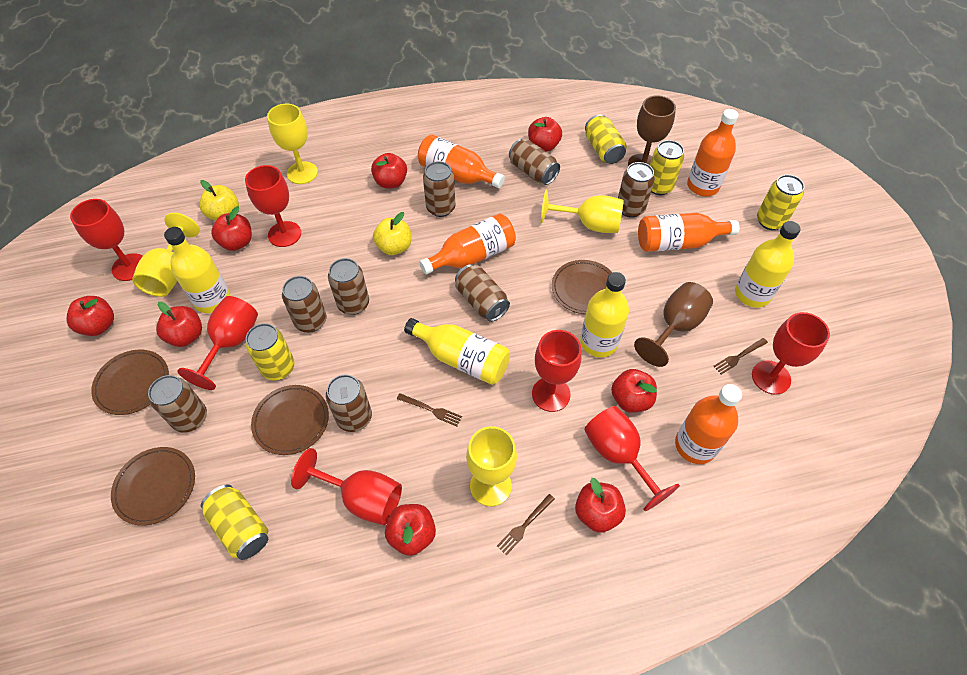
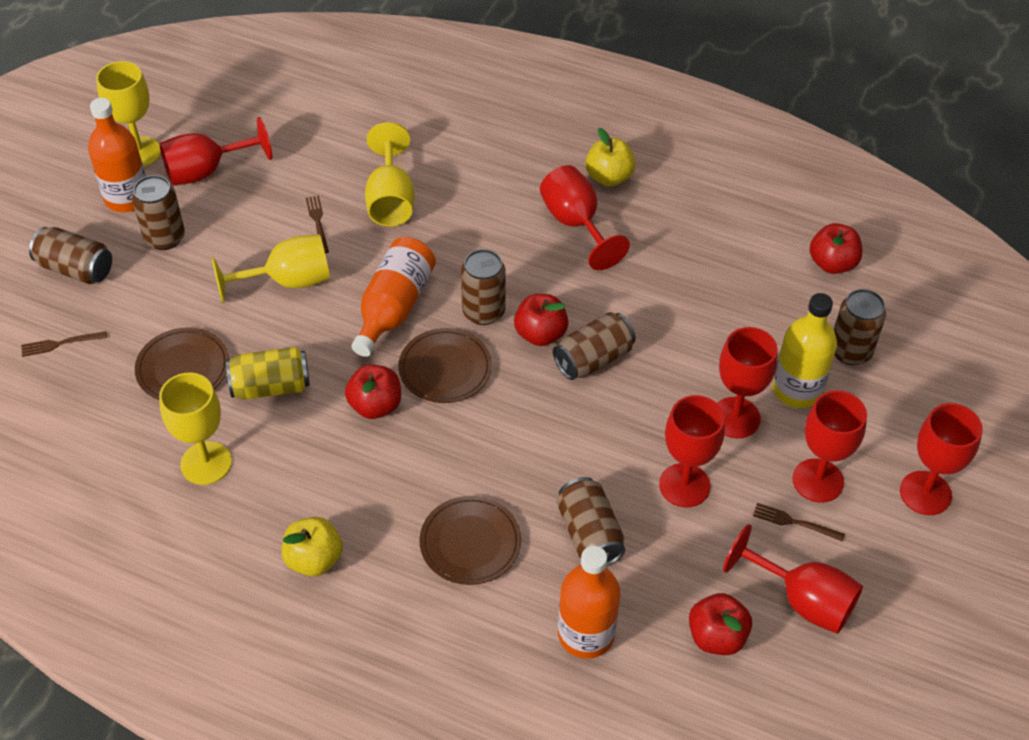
brown can: [148,375,207,433] [282,276,327,332] [326,374,372,432] [328,258,369,315] [423,161,455,217] [455,264,510,322] [509,139,560,185] [618,162,655,218] = 8 -> [29,227,112,284] [132,175,185,250] [461,249,506,325] [553,312,636,380] [557,477,625,566] [834,289,886,365] = 6
brown goblet: [628,95,676,166] [634,282,713,367] = 2 -> none = 0
brown plate: [91,350,169,415] [111,447,195,526] [251,385,329,455] [552,260,613,314] = 4 -> [135,328,229,400] [398,328,492,403] [419,496,521,585] = 3
orange bottle: [418,134,505,188] [419,213,516,275] [638,213,739,252] [675,384,742,464] [687,109,739,196] = 5 -> [88,98,146,212] [351,237,436,357] [558,546,621,659] = 3
red apple: [66,296,114,336] [156,302,202,347] [211,206,252,251] [371,153,407,189] [385,504,436,556] [528,117,562,152] [575,478,626,533] [611,369,657,413] = 8 -> [345,364,401,419] [514,294,569,346] [689,593,752,655] [809,223,862,274] = 4
yellow bottle: [164,227,230,313] [404,318,510,385] [580,272,629,357] [735,221,801,308] = 4 -> [773,293,837,408] = 1
yellow can: [201,485,268,560] [246,323,295,380] [585,114,627,164] [650,140,684,195] [757,175,805,230] = 5 -> [226,347,310,400] = 1

